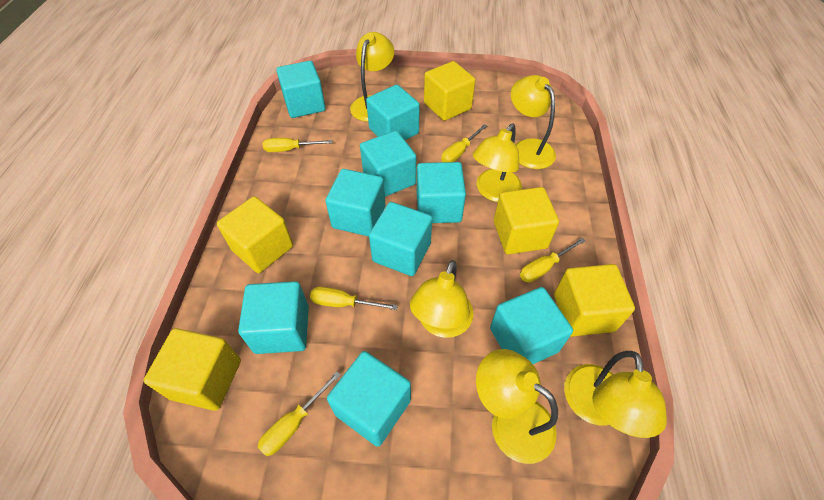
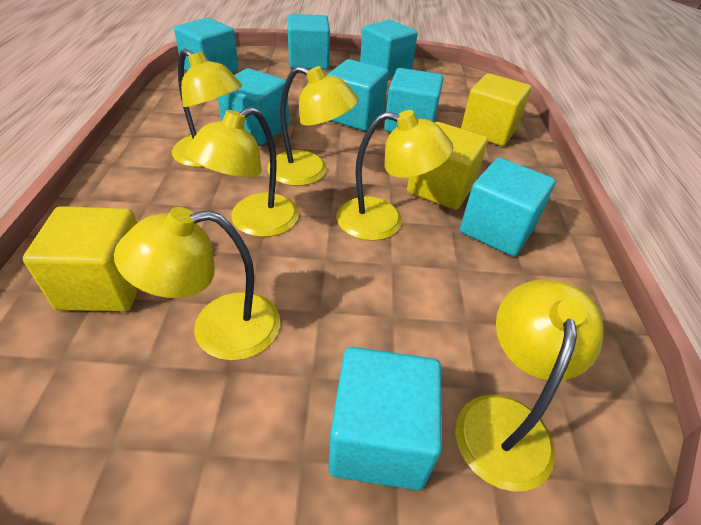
turquoise cube: [238,281,309,354] [276,61,326,118] [325,169,385,237] [327,351,411,447] [360,131,416,197] [366,85,420,140] [369,202,432,276] [417,162,466,223] [490,287,573,364] = 9 -> [174,18,239,72] [218,68,289,145] [288,14,330,70] [327,59,389,131] [328,347,442,490] [360,20,418,79] [384,68,443,132] [460,158,555,256] = 8
yellow cube: [144,328,241,411] [217,196,293,273] [424,61,475,121] [494,187,559,255] [554,264,635,337] = 5 -> [23,206,139,312] [407,122,488,210] [461,73,531,146] = 3
yellow screwdriver: [258,371,341,456] [262,138,333,152] [310,287,398,310] [441,124,487,162] [520,238,585,283] = 5 -> none = 0

